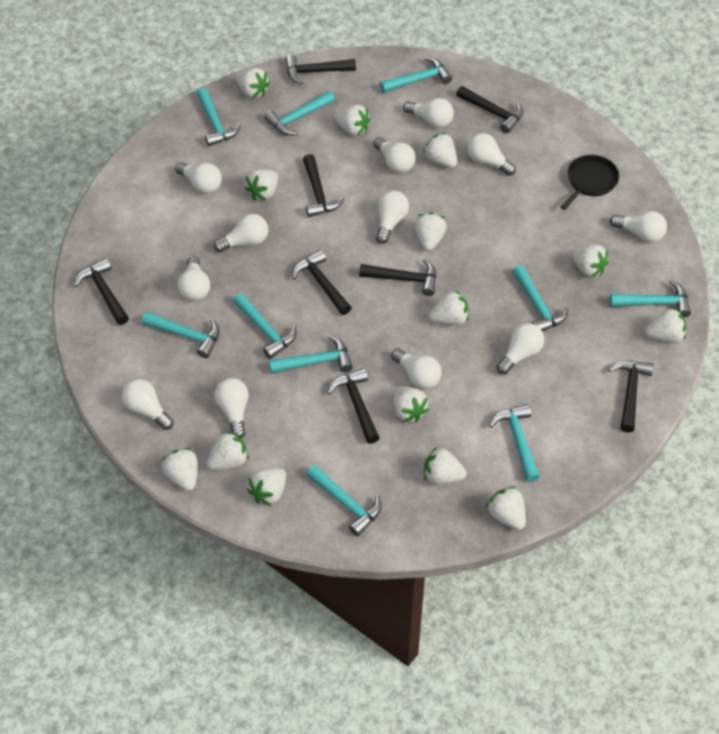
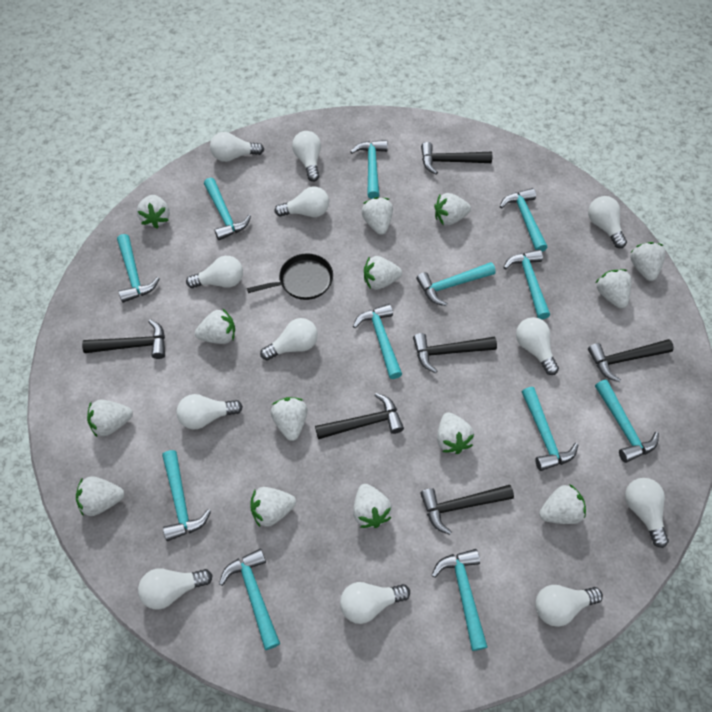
black hammer: [74,258,129,325] [285,54,356,85] [292,250,352,315] [303,154,345,217] [327,368,380,444] [359,259,437,296] [456,86,523,133] [608,361,654,433] = 8 -> [82,319,165,359] [315,393,404,439] [413,333,497,373] [420,485,514,535] [421,142,492,174] [588,339,674,382] = 6
turquoise hammer: [142,312,220,358] [196,88,241,147] [233,294,297,359] [265,91,335,136] [269,335,353,374] [306,465,381,536] [380,57,452,93] [489,404,539,482] [512,265,569,332] [610,280,691,318] = 10 -> [117,234,160,303] [162,450,211,541] [204,178,251,240] [219,548,280,650] [350,140,388,199] [353,304,402,379] [416,262,496,306] [432,549,488,651] [500,188,548,252] [503,249,550,319] [522,387,578,471] [595,380,659,463] = 12

